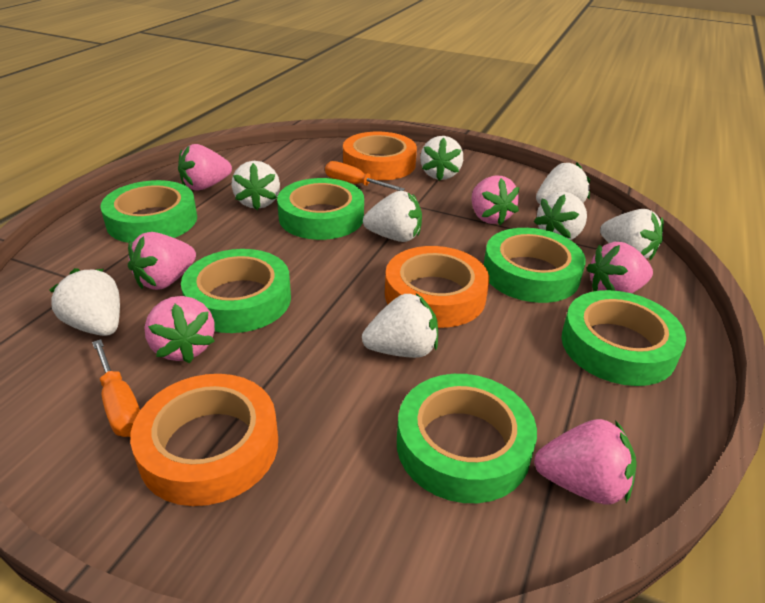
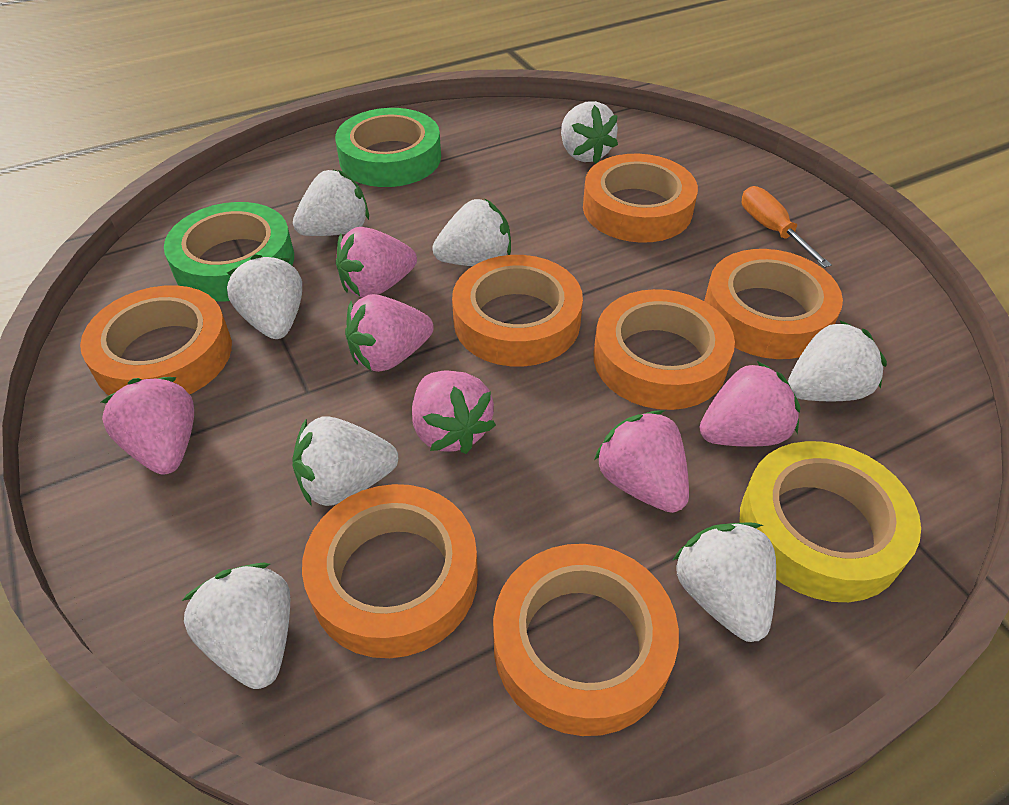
green tape: [100,180,197,243] [181,249,291,333] [277,178,364,240] [397,374,537,503] [484,228,586,303] [562,290,686,386] = 6 -> [164,202,294,301] [335,108,441,187] = 2
orange screwdriver: [92,339,140,437] [325,161,405,191] = 2 -> [742,186,832,268] = 1
orange tape: [130,374,278,506] [343,132,417,180] [385,246,489,328] = 3 -> [80,285,232,395] [302,484,478,658] [452,255,583,367] [493,544,679,736] [583,154,698,243] [594,289,735,410] [704,249,843,359] = 7
yellow tape: none = 0 -> [740,441,921,602] = 1

